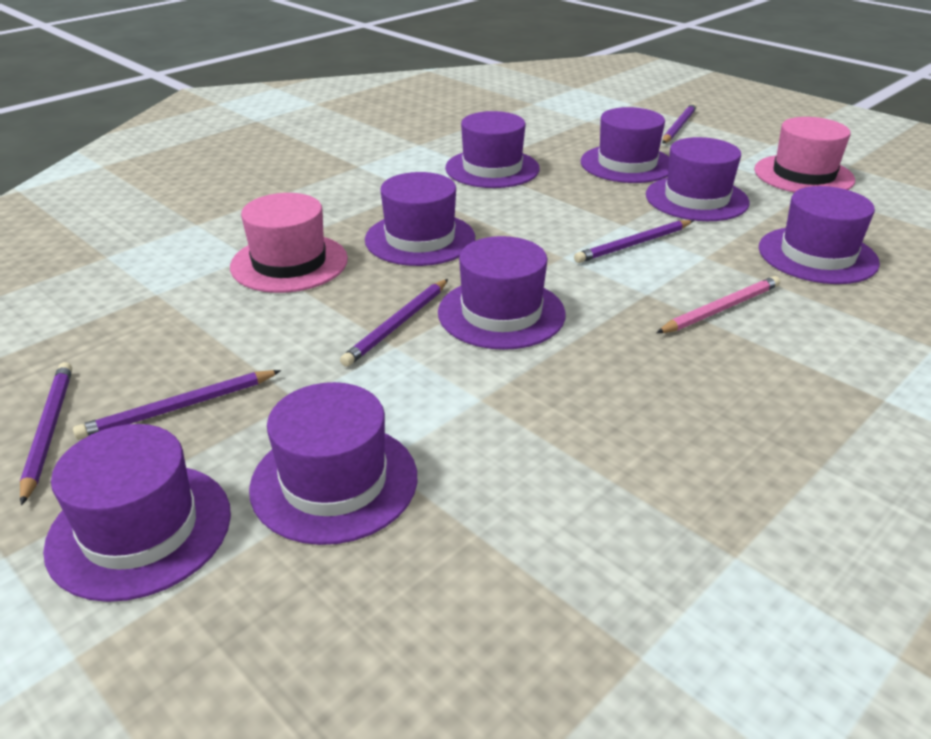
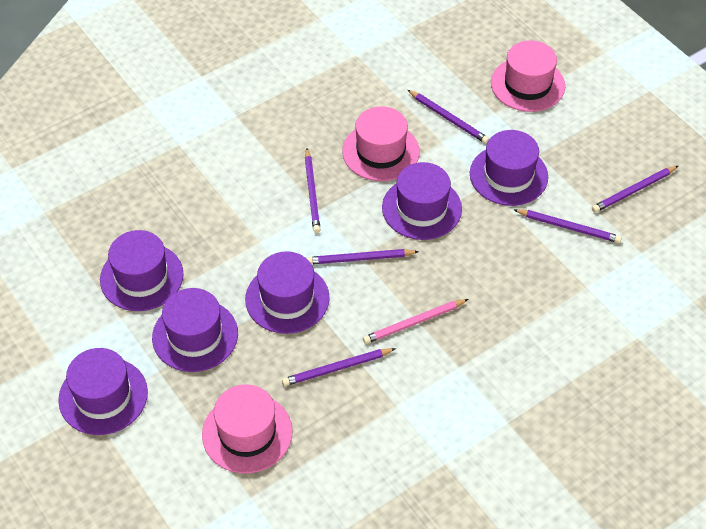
pink hat: [230,193,348,293] [754,117,855,192] = 2 -> [202,384,293,473] [342,106,420,181] [491,40,565,112] = 3
purple hat: [43,424,231,602] [249,382,417,545] [365,172,475,266] [438,236,566,350] [445,111,540,188] [581,107,669,183] [646,137,750,221] [759,186,880,284] = 8 -> [58,348,148,435] [100,230,184,311] [152,288,238,372] [245,251,330,334] [382,162,462,240] [470,130,548,206] = 6
purple pencil: [20,362,72,505] [73,370,281,440] [340,279,448,367] [574,220,693,263] [662,103,697,144] = 5 -> [282,348,396,386] [305,149,321,233] [307,249,419,264] [408,90,489,144] [513,209,622,243] [592,166,678,213] = 6

